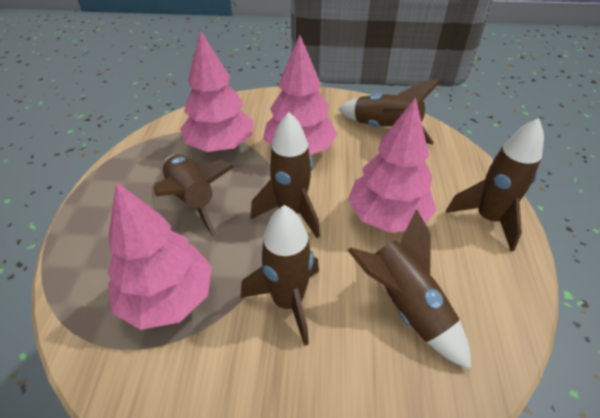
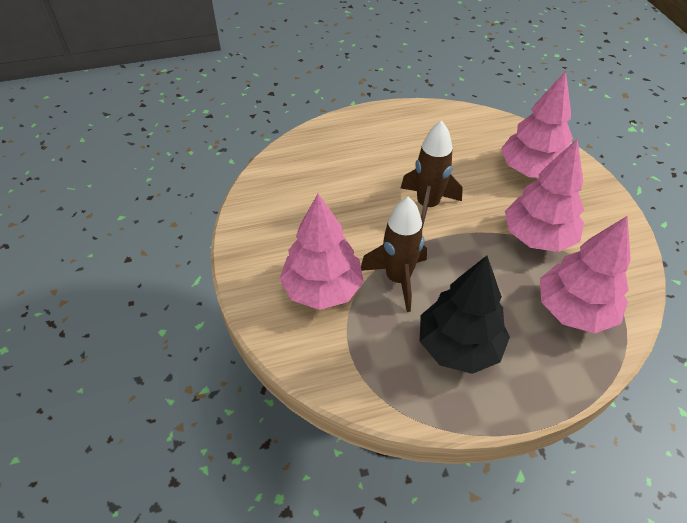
black tree: none = 0 -> [420,256,510,374] = 1
brown rocket: [154,155,234,237] [241,205,319,346] [251,112,320,238] [338,79,441,144] [347,209,471,370] [446,118,544,252] = 6 -> [361,197,427,312] [401,120,463,229] = 2

